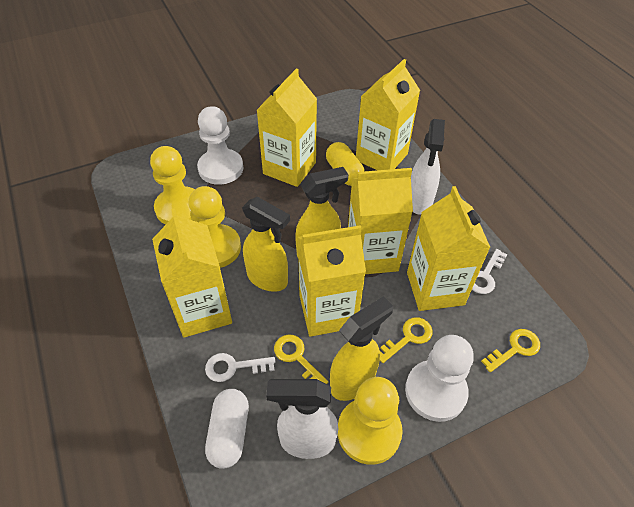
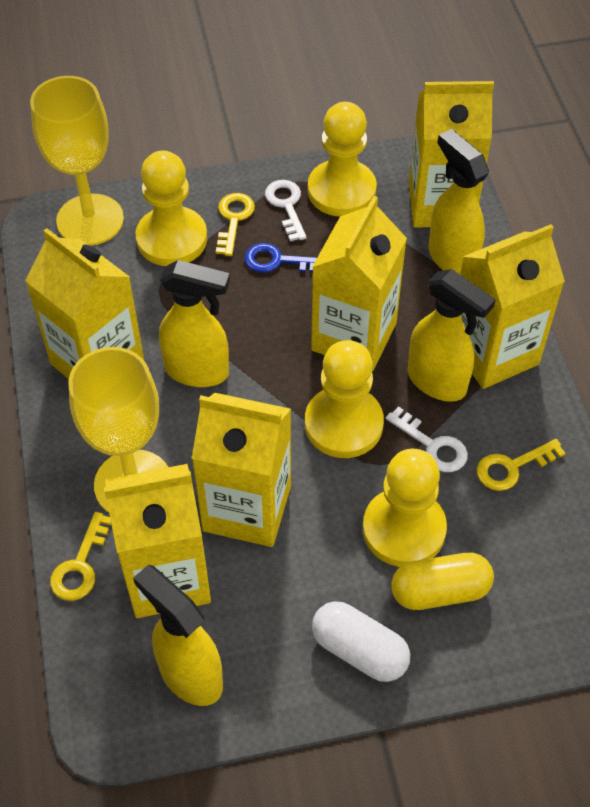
blue key: none = 0 -> [245,243,317,273] = 1
white pawn: [197,106,243,185] [405,335,474,422] = 2 -> none = 0
white spray bottle: [266,379,338,459] [411,119,445,215] = 2 -> none = 0
yellow goblet: none = 0 -> [30,76,124,246] [69,347,168,513] = 2
yellow pawn: [150,146,195,224] [188,186,241,268] [338,377,403,465] = 3 -> [136,151,207,266] [305,340,384,458] [308,102,377,217] [363,449,447,567] = 4
yellow spray bottle: [242,197,290,292] [295,167,348,259] [330,296,393,401] = 3 -> [133,565,223,706] [159,260,230,387] [408,269,496,402] [429,129,489,274] = 4

